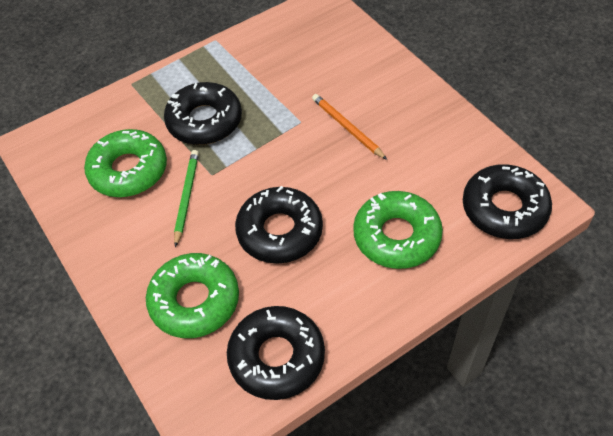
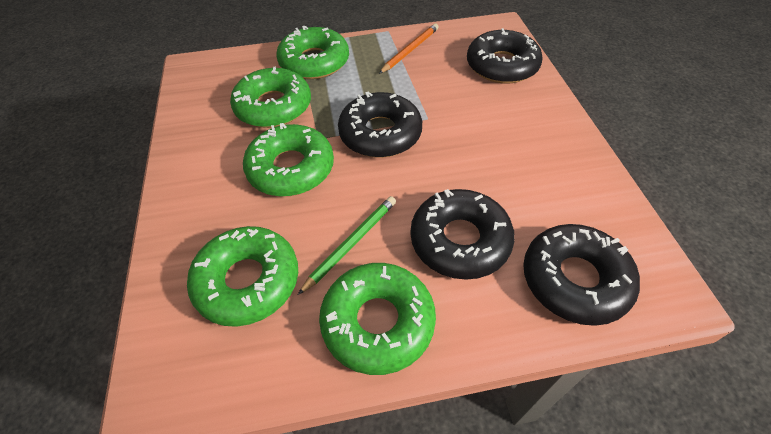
green donut: [84,129,167,197] [146,253,239,338] [353,191,443,269] = 3 -> [187,226,298,327] [230,67,311,128] [243,123,334,196] [276,26,349,79] [319,263,436,375] = 5

